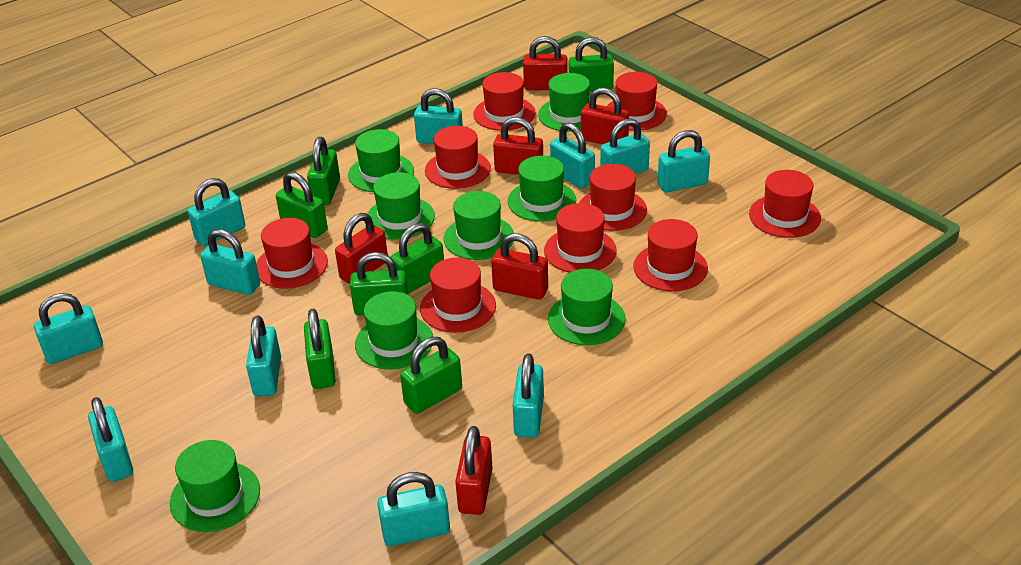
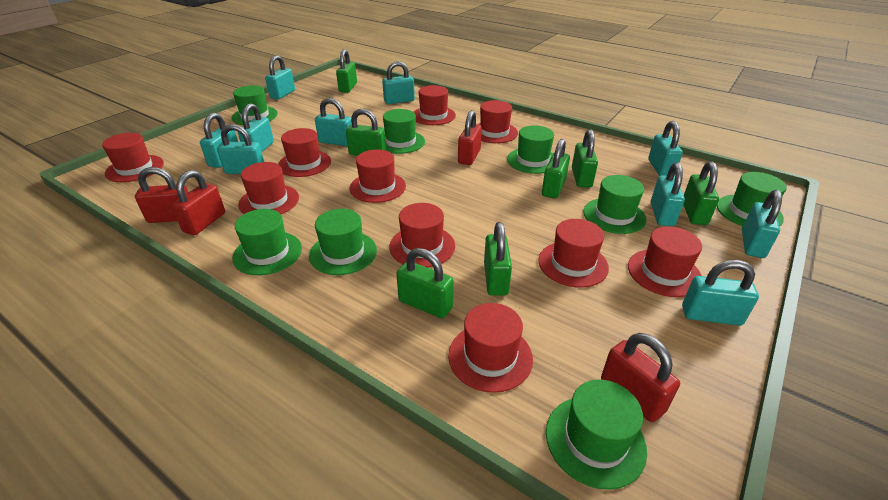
red hat: [256,218,328,289] [420,257,496,333] [425,126,491,189] [473,72,535,131] [544,203,617,272] [579,164,647,231] [607,72,667,131] [633,219,708,291] [749,170,821,238] = 9 -> [102,133,164,182] [238,162,299,214] [278,128,331,177] [350,149,406,203] [389,203,455,268] [414,85,456,125] [448,303,533,393] [478,100,518,143] [538,219,609,288] [628,226,702,297] = 10
red padlock: [335,213,388,284] [455,426,493,515] [491,233,548,300] [493,117,543,175] [523,36,568,90] [581,88,629,144] = 6 -> [135,167,189,223] [172,170,225,235] [458,110,482,165] [601,333,680,422] = 4
turquoise padlock: [34,293,103,364] [88,397,133,482] [188,178,245,246] [200,229,260,295] [246,316,281,396] [377,472,450,546] [414,88,463,144] [513,353,544,438] [550,122,595,189] [600,118,650,174] [658,130,710,192] = 11 -> [200,113,238,168] [217,124,264,174] [238,103,274,152] [265,55,295,100] [315,98,352,146] [382,61,415,104] [648,121,683,176] [651,162,685,226] [682,260,759,326] [742,190,782,258] = 10

